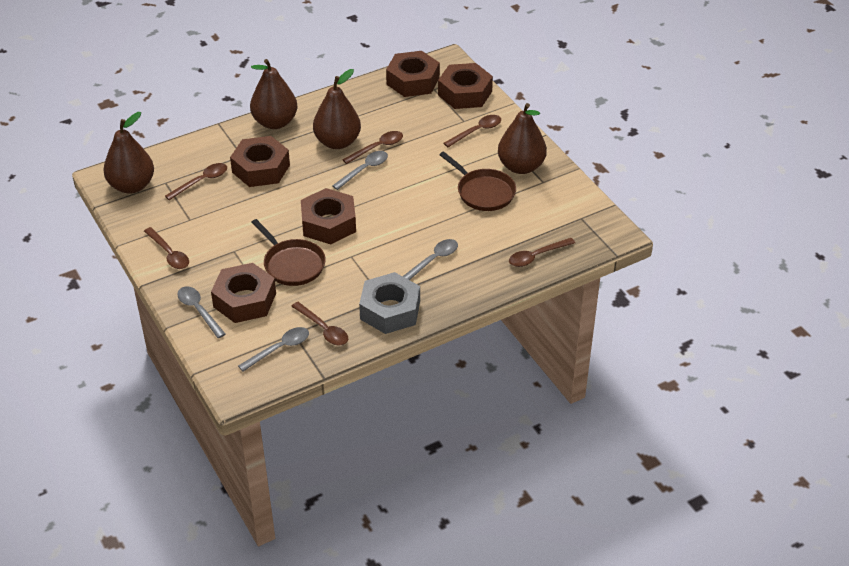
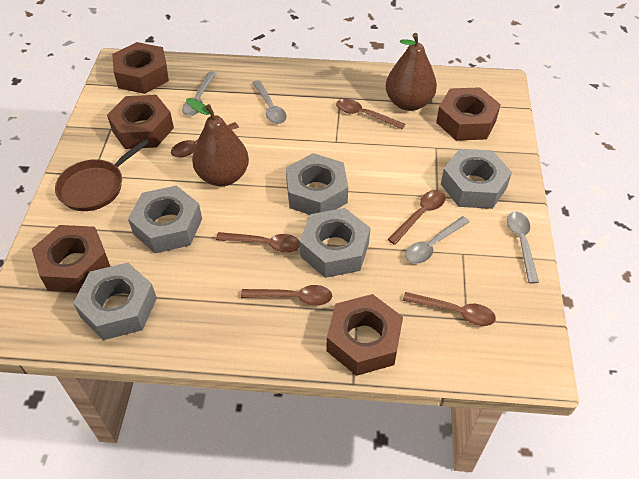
brown pan: [251,219,326,286] [439,152,516,211] = 2 -> [55,139,149,211] = 1
brown pear: [103,112,154,193] [250,59,297,129] [313,69,361,149] [498,103,547,174] = 4 -> [186,98,249,186] [386,33,437,111] = 2
grey nut: [359,272,420,334] = 1 -> [73,263,157,340] [128,185,202,253] [286,153,348,215] [300,208,370,278] [441,149,512,209] = 5

